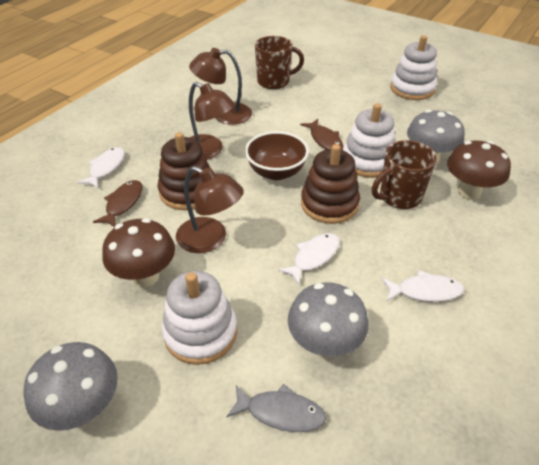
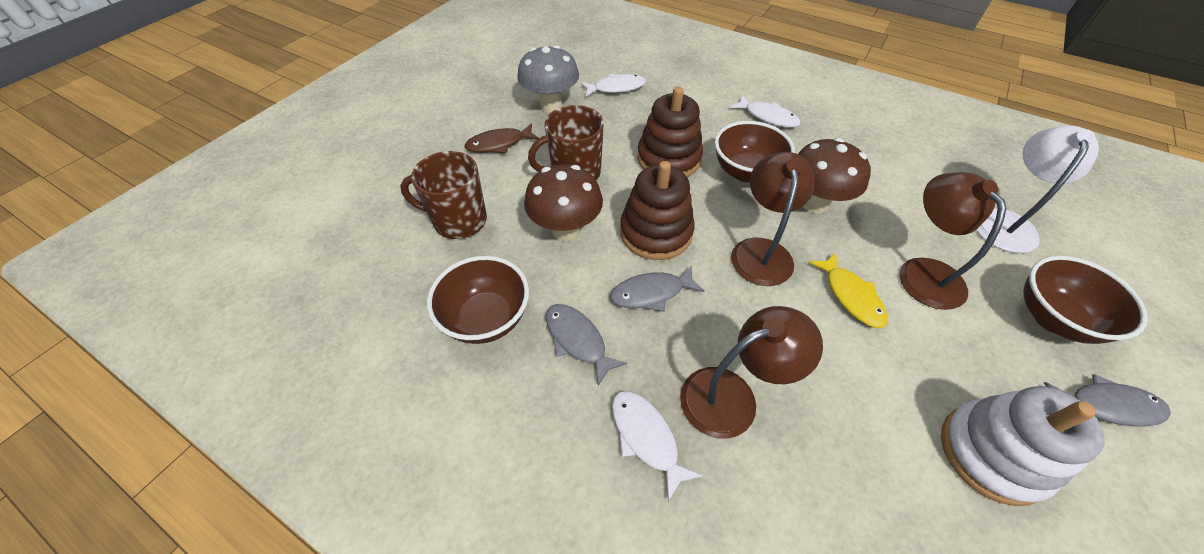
brown bowl: [245,131,309,180] = 1 -> [427,256,529,344] [715,121,795,183] [1023,256,1148,344] = 3
brown fish: [93,180,142,227] [300,119,343,150] = 2 -> [465,123,539,153] = 1
grey fish: [226,384,326,432] = 1 -> [546,304,627,386] [610,265,704,312] [1044,374,1171,426] = 3
grey mushroom: [24,342,118,431] [288,282,369,358] [407,110,465,166] = 3 -> [517,45,579,112] = 1
white lamp: none = 0 -> [976,126,1099,253] = 1
white stacking toy: [162,271,237,365] [343,103,395,178] [390,35,437,100] = 3 -> [941,386,1105,506] = 1
yellow fish: none = 0 -> [808,252,888,328] = 1

